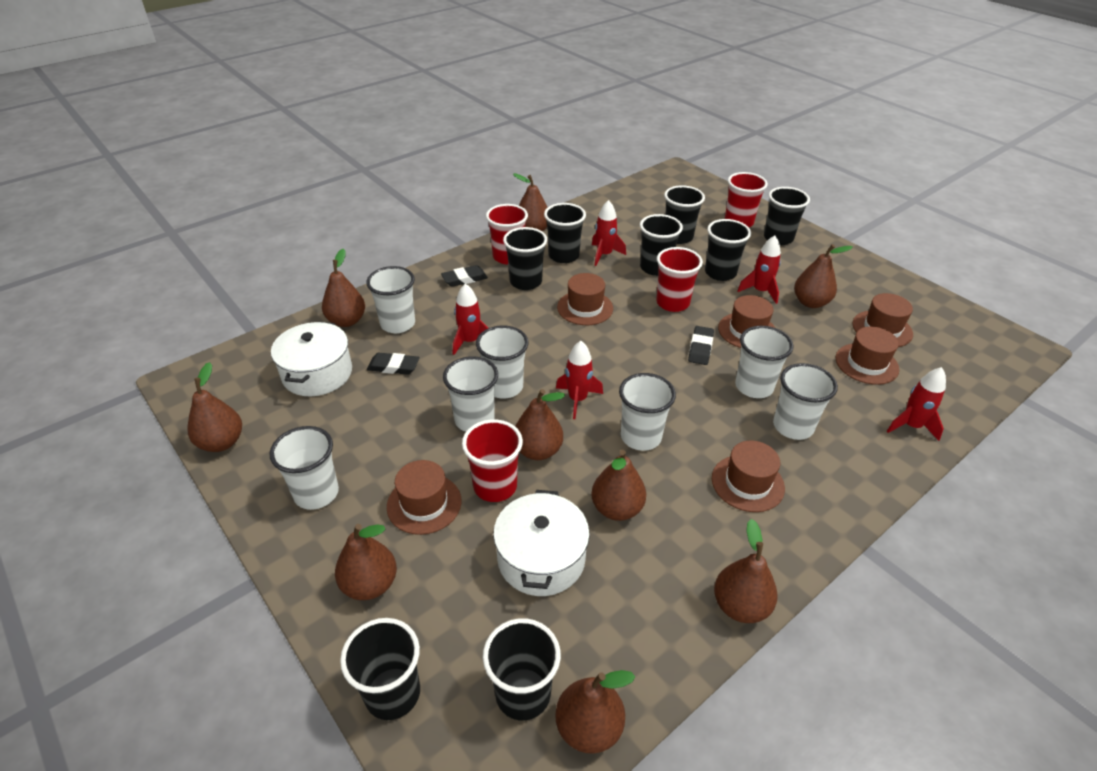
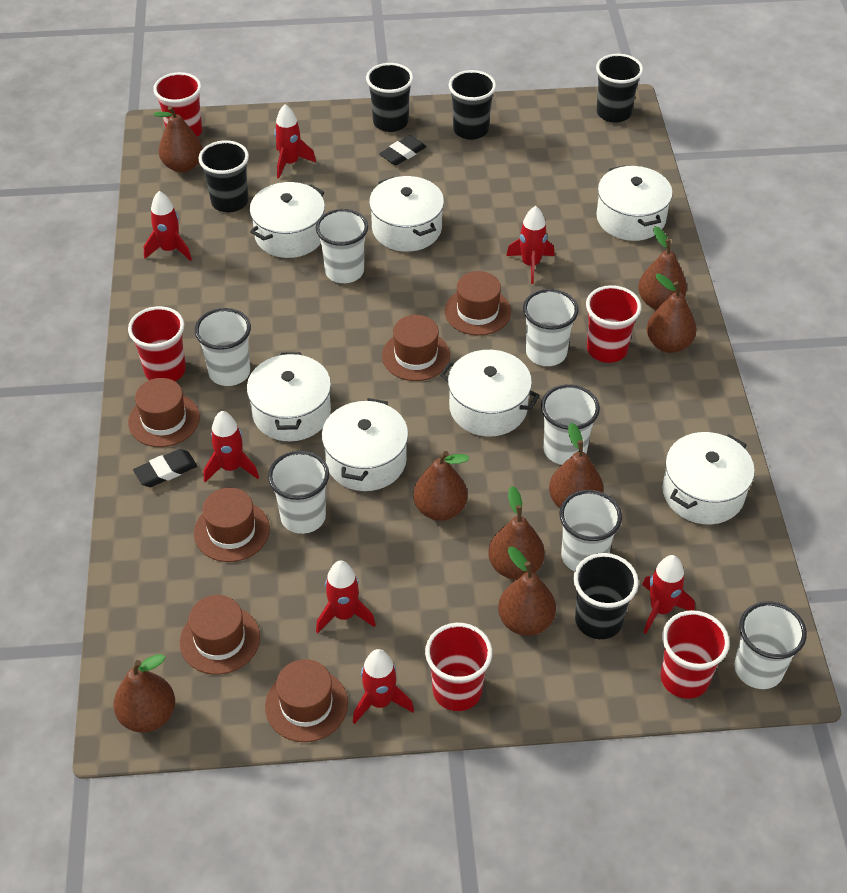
black cup: [340,618,420,720] [483,618,561,721] [503,227,547,290] [544,203,586,263] [640,214,683,276] [664,185,705,244] [705,219,751,281] [764,187,810,245] = 8 -> [198,140,249,212] [366,63,413,132] [449,70,496,140] [573,553,639,639] [596,54,643,123] = 5
black eraser: [367,353,419,375] [441,265,488,287] [688,326,714,365] = 3 -> [133,449,197,487] [379,135,427,165] = 2
brown pear: [187,362,242,452] [322,249,365,327] [335,524,397,600] [513,173,548,232] [515,389,565,460] [555,670,635,754] [591,450,646,521] [714,519,778,623] [794,244,853,308] = 9 -> [113,654,175,733] [154,106,203,172] [413,451,469,521] [488,486,545,580] [498,547,556,636] [549,423,603,508] [638,226,687,310] [647,273,697,353] = 8
red cup: [462,420,523,502] [486,204,528,265] [656,247,703,312] [725,172,768,227] = 4 -> [128,306,186,381] [153,72,202,137] [425,623,492,711] [586,285,641,363] [660,610,730,699] = 5
red rocket: [453,283,488,355] [556,341,603,419] [592,200,626,266] [737,235,781,304] [887,367,946,441] = 5 -> [144,191,192,261] [204,411,259,482] [274,104,316,179] [316,561,376,633] [353,649,414,724] [506,206,554,284] [642,555,695,634] = 7
white pot: [271,322,352,396] [493,490,590,596] = 2 -> [247,352,331,441] [250,182,325,258] [322,398,408,491] [369,176,444,252] [440,350,540,436] [596,165,673,241] [662,432,755,524] = 7

